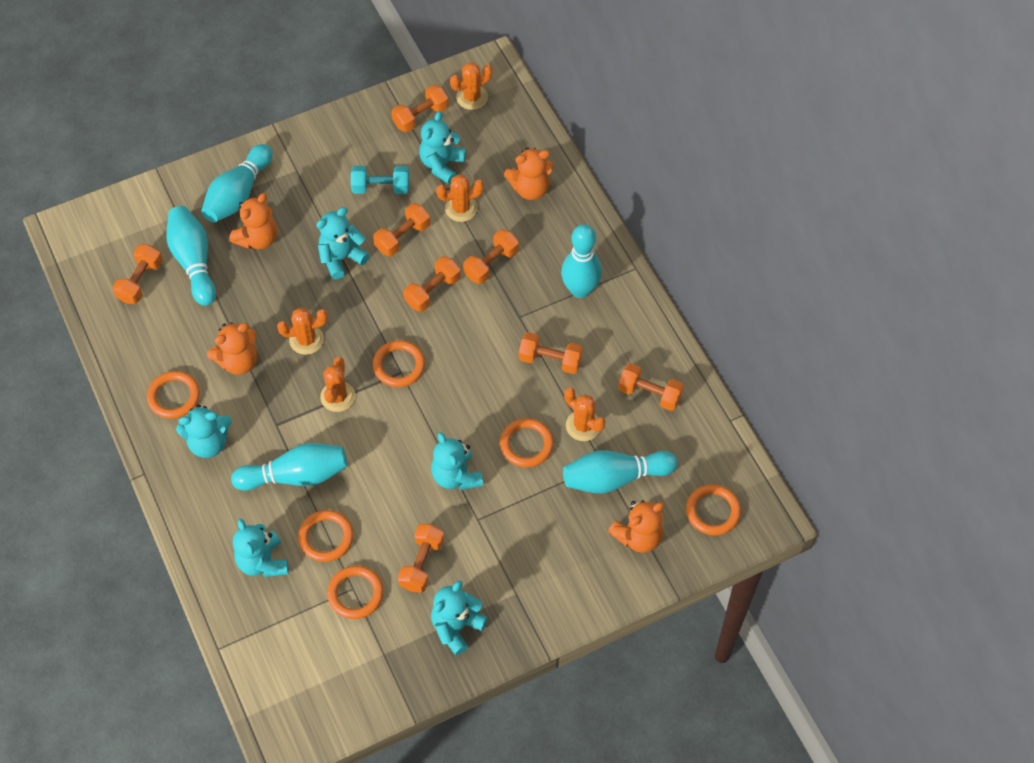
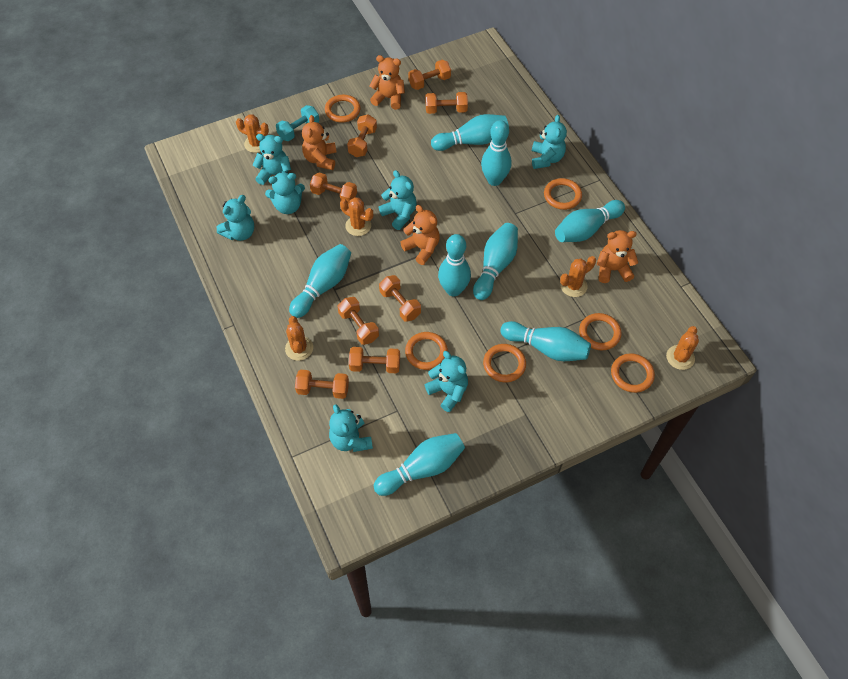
turquoise bowling pin: [166,206,216,306] [201,144,273,222] [231,443,347,491] [561,224,602,298] [563,450,678,493] = 5 -> [289,244,351,318] [374,433,465,496] [431,114,509,151] [438,234,471,296] [473,223,518,300] [481,120,512,186] [500,321,591,361] [555,200,625,242] = 8
turquoise teddy bear: [176,404,232,458] [233,519,289,577] [316,207,369,279] [419,111,466,184] [431,432,483,490] [431,580,488,656] = 6 -> [217,195,254,241] [253,134,291,185] [265,172,305,214] [329,404,373,452] [379,170,417,230] [425,351,468,412] [532,115,567,169] = 7

